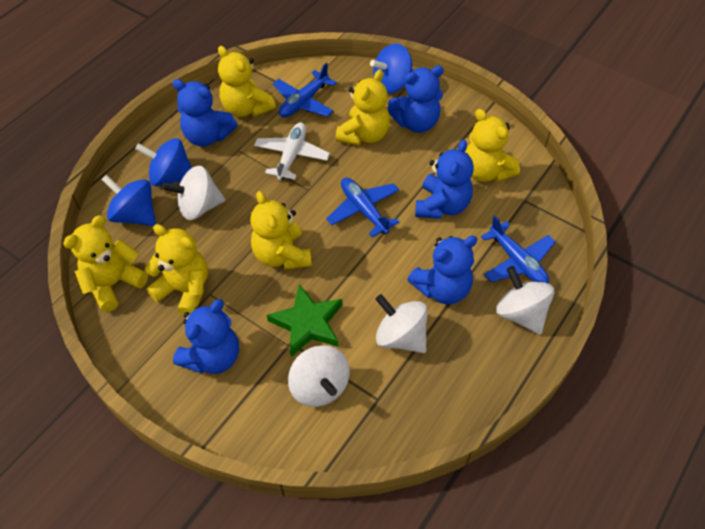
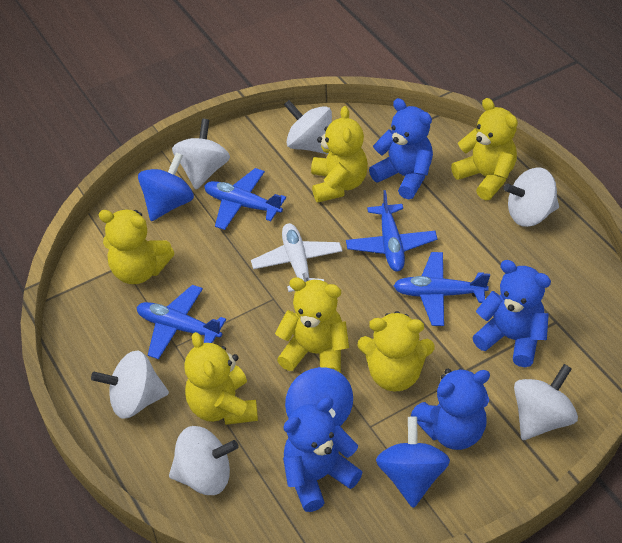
blue plane: [273,63,337,117] [326,178,399,237] [481,215,556,283] = 3 -> [137,285,226,359] [204,168,286,230] [346,190,437,271] [394,252,490,326] = 4
blue teddy bear: [172,79,238,147] [173,299,239,374] [388,66,444,133] [407,236,477,304] [415,139,474,219] = 5 -> [283,398,363,512] [369,98,433,200] [411,368,490,450] [472,260,551,367] = 4
green star: [267,284,342,357] = 1 -> none = 0
white spinning top: [162,166,225,220] [288,345,350,407] [375,294,428,353] [496,266,554,335] = 4 -> [91,350,169,419] [169,426,239,495] [172,119,230,190] [284,100,332,154] [503,168,559,227] [514,364,578,440] = 6

